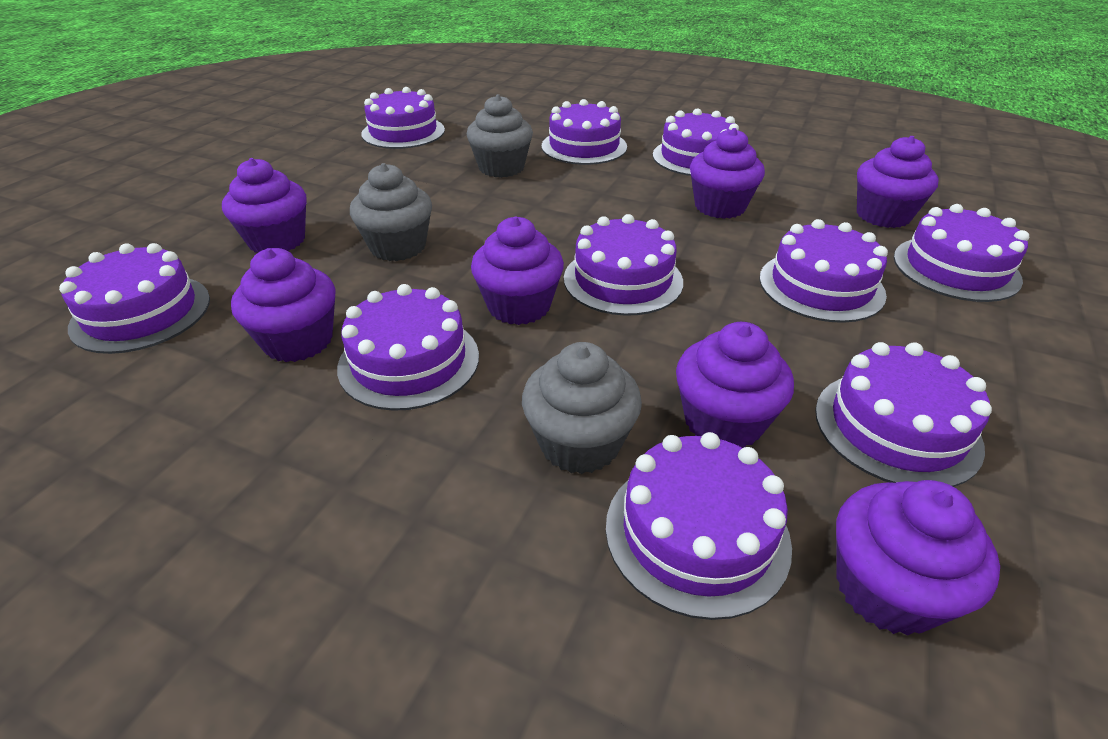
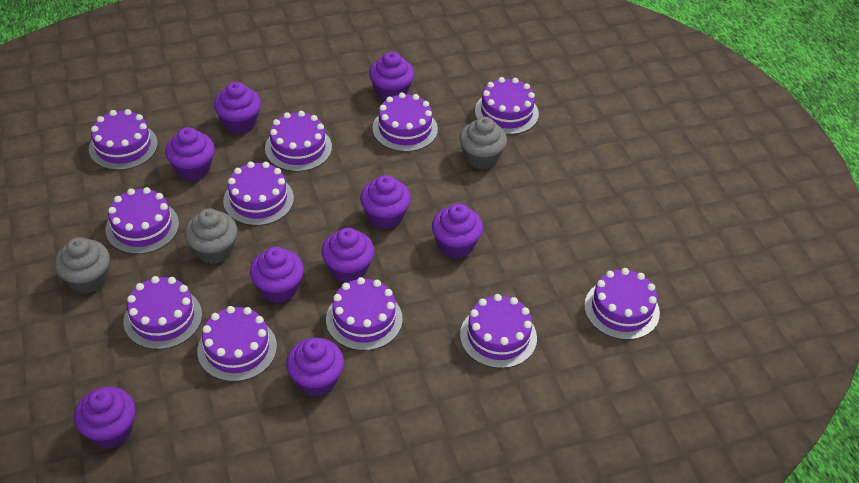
purple cake: [59,243,210,354] [337,284,479,411] [361,87,445,149] [542,99,627,165] [564,214,683,316] [606,432,792,620] [653,108,739,176] [759,219,888,323] [815,342,992,487] [894,204,1029,302] = 10 -> [89,109,158,170] [105,187,179,254] [124,276,202,350] [197,306,277,382] [223,162,294,226] [265,111,332,172] [326,277,403,351] [372,92,438,152] [460,294,537,369] [475,77,539,135] [584,268,660,340] = 11
purple cupcake: [222,158,307,253] [231,248,336,362] [471,216,564,325] [676,322,794,448] [690,128,765,219] [836,480,1000,636] [857,136,939,228] = 7 -> [74,387,136,449] [165,127,215,181] [214,82,261,134] [250,247,304,303] [286,338,344,397] [322,228,374,283] [360,175,411,229] [369,52,414,101] [432,203,483,258] = 9

